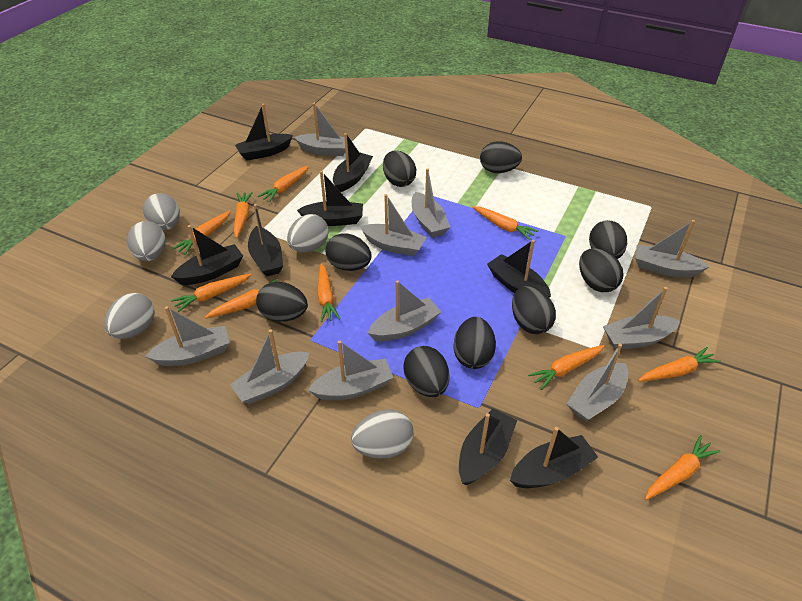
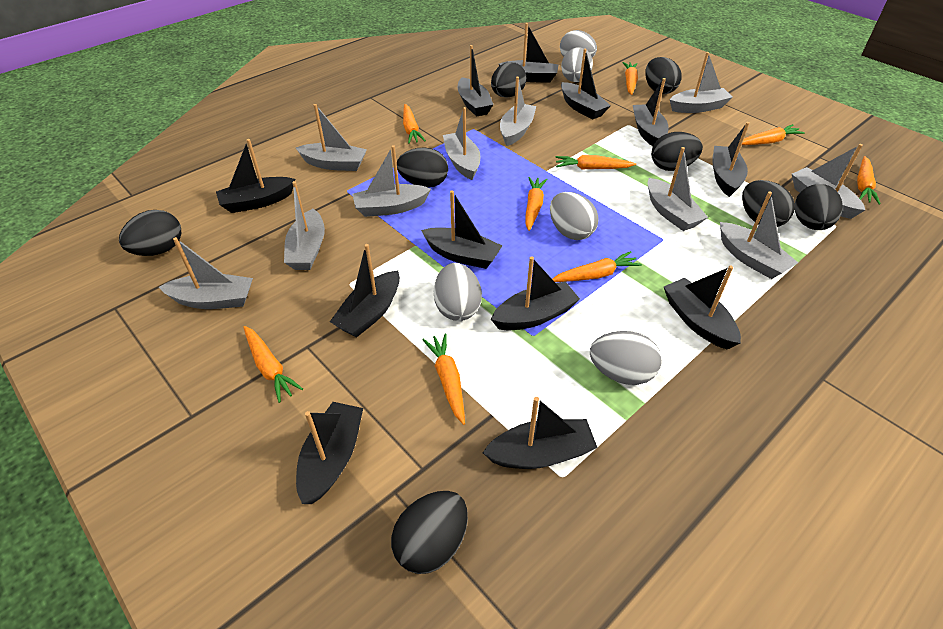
black boat: [171,225,243,285] [235,104,293,161] [248,204,283,276] [297,171,363,226] [333,133,373,192] [459,409,517,485] [487,240,551,298] [510,427,598,488] = 8 -> [216,139,295,213] [296,402,363,504] [330,244,400,338] [421,190,502,269] [458,45,494,117] [482,397,598,469] [491,256,580,330] [499,23,558,83] [561,49,611,120] [633,78,669,146] [664,266,741,349] [712,122,750,197] = 12
black egg: [256,282,308,322] [325,233,371,271] [383,150,416,187] [403,346,449,397] [453,317,496,369] [480,141,522,173] [512,286,556,334] [579,248,624,292] [589,220,627,259] = 9 -> [119,210,181,256] [391,491,468,574] [397,147,448,188] [491,62,526,98] [645,57,682,94] [651,132,703,171] [742,180,795,227] [794,184,843,230] = 8
orange carrot: [171,274,252,312] [172,211,231,255] [204,279,278,319] [234,192,253,238] [258,165,309,202] [317,263,340,322] [472,206,539,240] [528,345,605,390] [638,347,721,381] [645,435,720,500] = 10 -> [243,326,303,403] [403,104,426,144] [422,334,465,425] [525,177,547,231] [552,251,642,282] [556,155,636,169] [622,62,638,95] [742,124,805,145] [857,156,881,204] = 9

